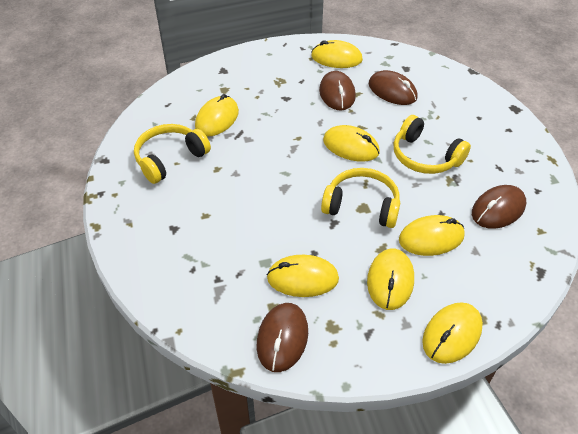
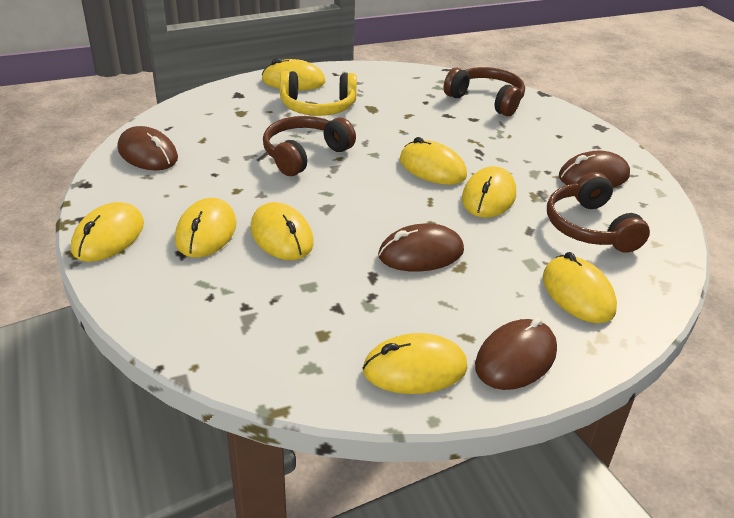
brown headphones: none = 0 -> [263,116,356,176] [444,67,525,116] [547,172,650,253] = 3
yellow headphones: [134,124,211,184] [321,168,400,228] [393,115,471,174] = 3 -> [280,71,357,116] = 1
yellow mouse: [195,94,239,136] [267,255,339,297] [311,40,363,68] [323,125,380,162] [367,249,414,310] [399,215,465,256] [422,302,483,364] = 7 -> [71,202,144,262] [175,198,237,258] [250,202,314,260] [262,58,326,90] [363,333,468,394] [400,137,467,185] [462,166,516,218] [543,252,617,323] = 8

